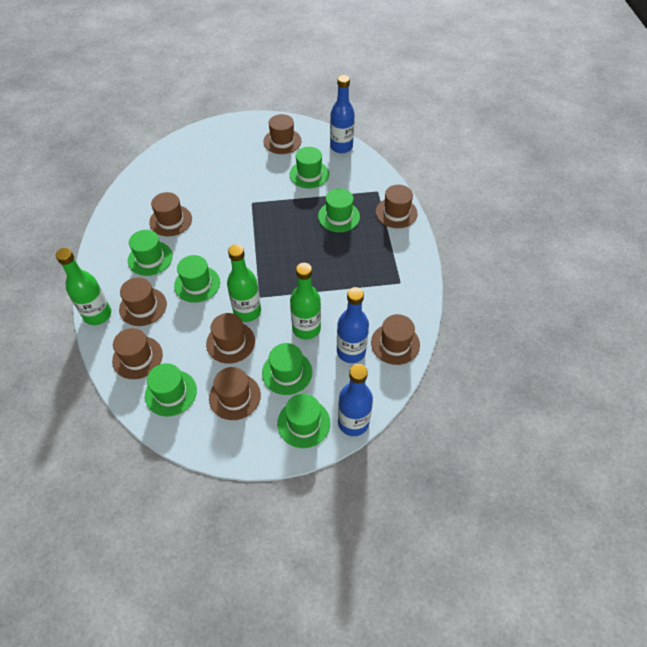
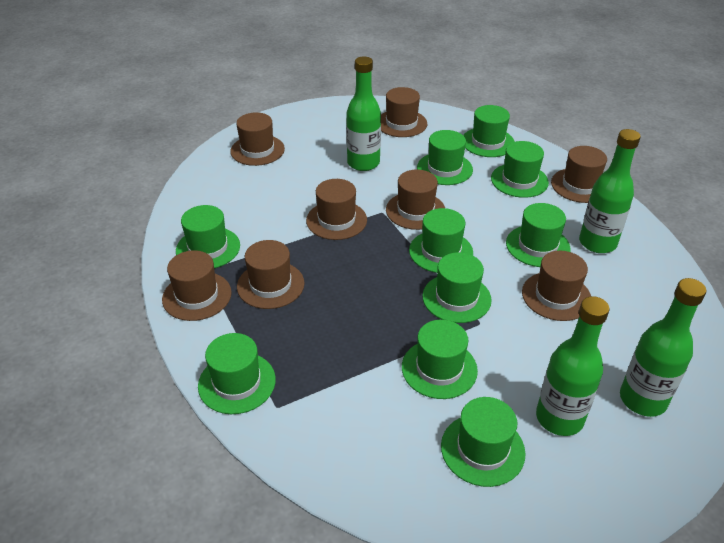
blue bottle: [330,75,355,153] [337,287,369,363] [338,364,373,436] = 3 -> none = 0
green bottle: [56,248,111,325] [227,244,261,322] [290,263,321,340] = 3 -> [346,56,381,171] [536,296,610,436] [579,129,641,253] [620,278,706,417] = 4
green hat: [128,230,173,276] [145,363,197,417] [174,255,220,303] [262,343,312,395] [277,394,330,448] [289,147,329,188] [318,188,360,232] = 7 -> [176,205,240,268] [198,333,276,414] [402,320,478,399] [409,208,473,273] [417,130,473,185] [422,252,492,323] [441,397,526,487] [463,105,515,157] [491,141,549,198] [506,203,571,267] = 10

